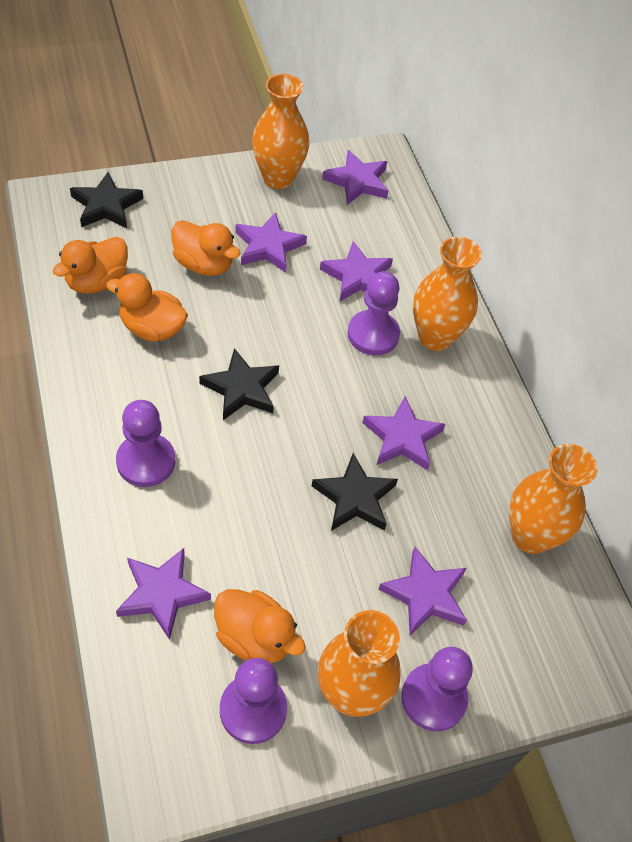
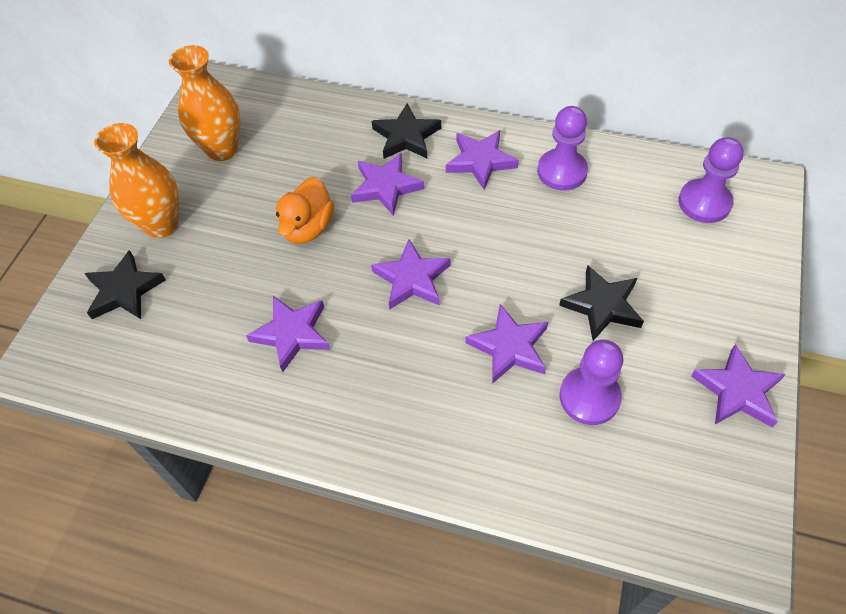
orange duck: [53,237,128,294] [106,273,188,342] [171,220,241,276] [214,589,306,663] = 4 -> [276,177,334,244] = 1
orange vase: [252,74,310,189] [318,610,401,717] [413,236,482,351] [509,444,598,554] = 4 -> [94,123,179,238] [169,45,241,161] = 2
purple pawn: [116,400,175,487] [220,658,287,744] [347,271,400,355] [401,647,473,732] = 4 -> [537,106,588,191] [560,339,623,425] [678,137,744,223] = 3

